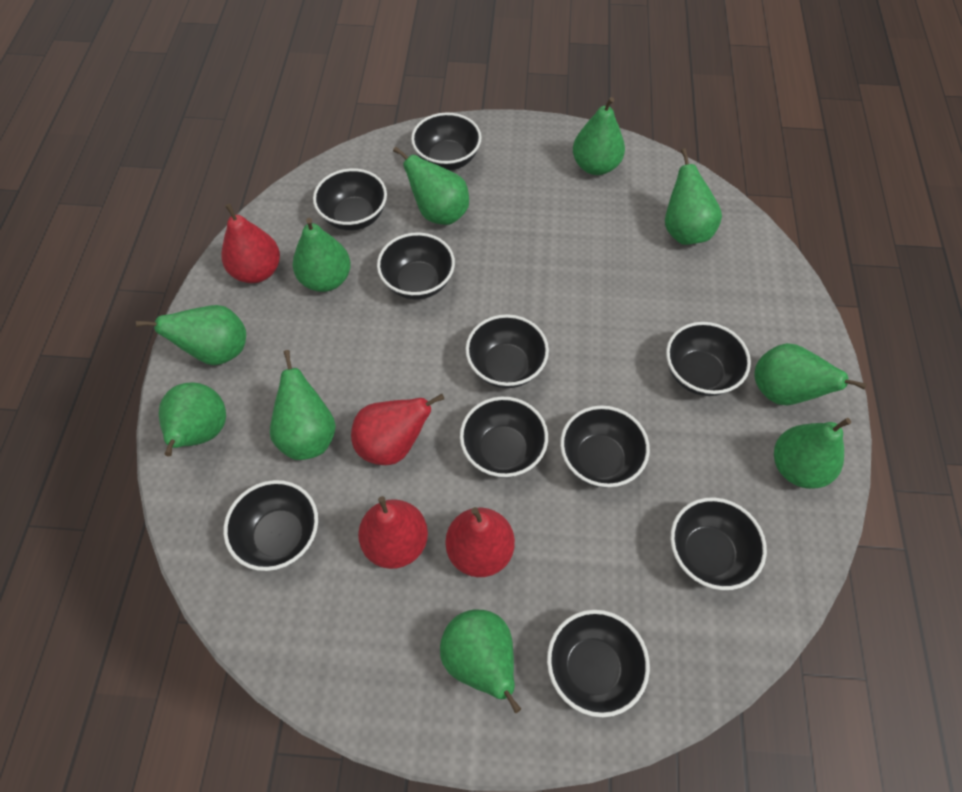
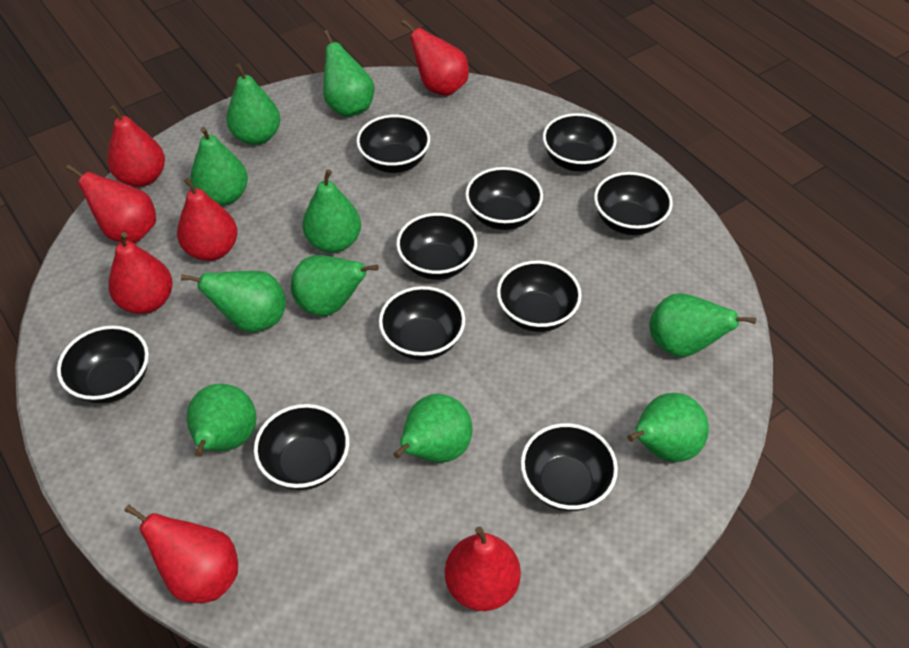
red pear: [221,203,280,283] [351,394,444,465] [358,496,428,569] [445,507,515,577] = 4 -> [66,165,156,243] [108,105,165,187] [109,232,173,314] [124,505,238,603] [177,178,238,261] [401,20,469,96] [445,526,521,611] = 7

